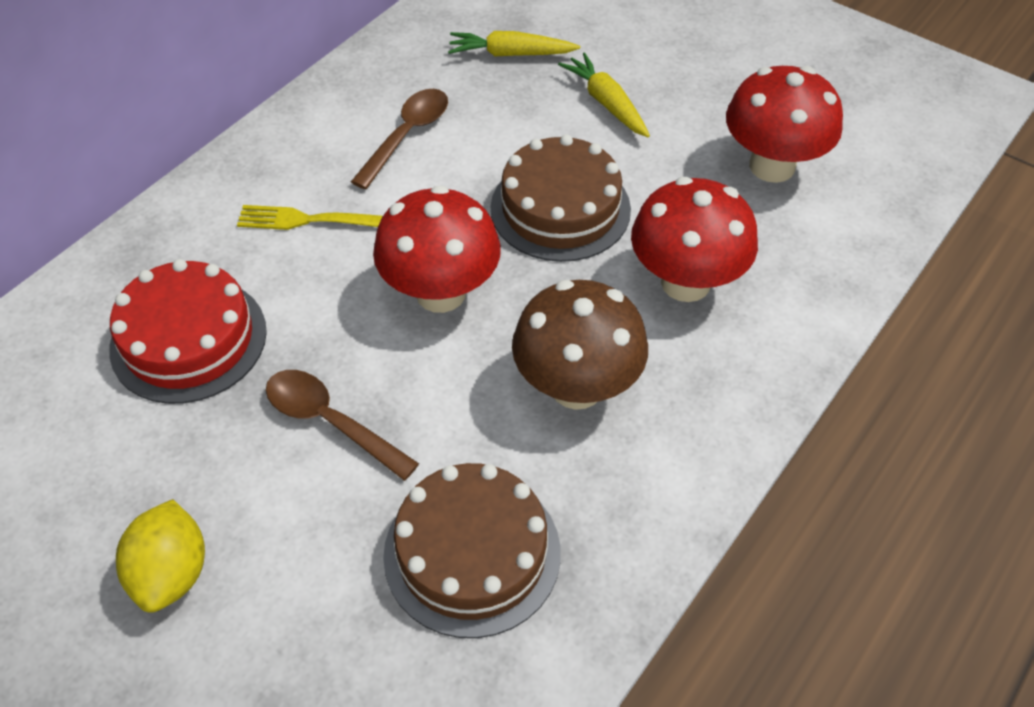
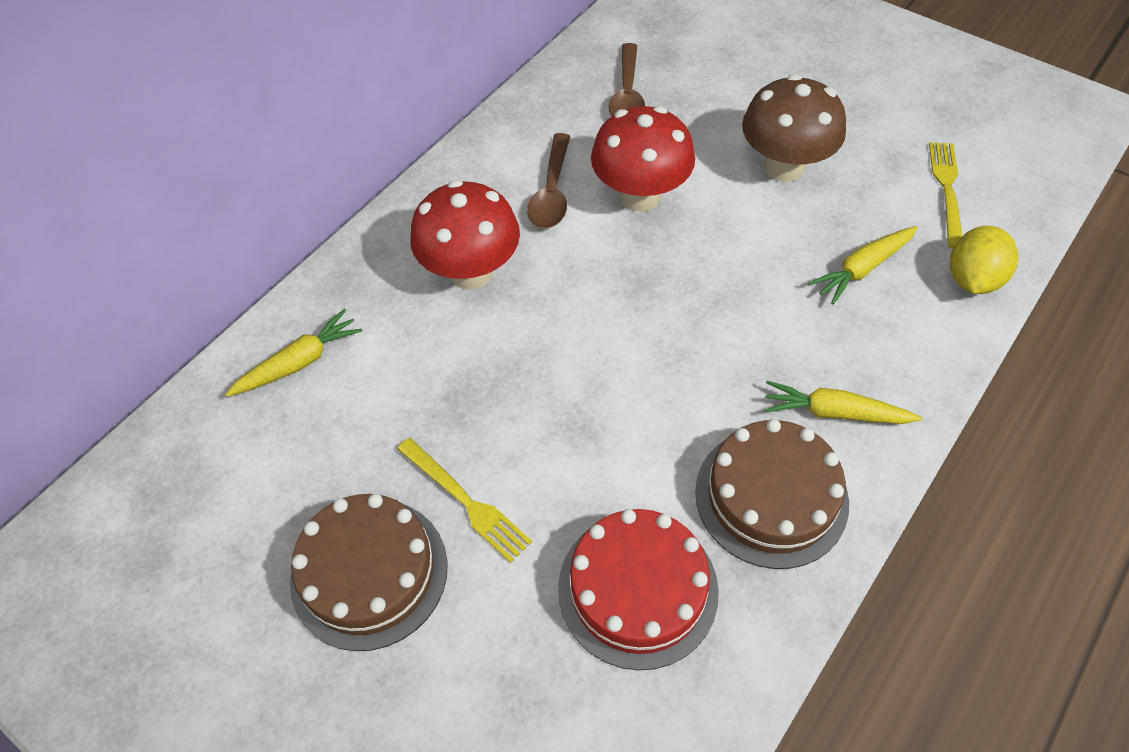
red mushroom: [373,185,501,313] [631,177,758,302] [726,66,843,183] = 3 -> [410,180,520,290] [591,106,695,212] = 2
yellow carrot: [448,31,580,56] [558,52,650,137] = 2 -> [225,309,362,397] [764,381,922,424] [808,226,917,305] = 3
yellow fork: [237,205,382,230] = 1 -> [397,438,532,563] [929,142,962,248] = 2

